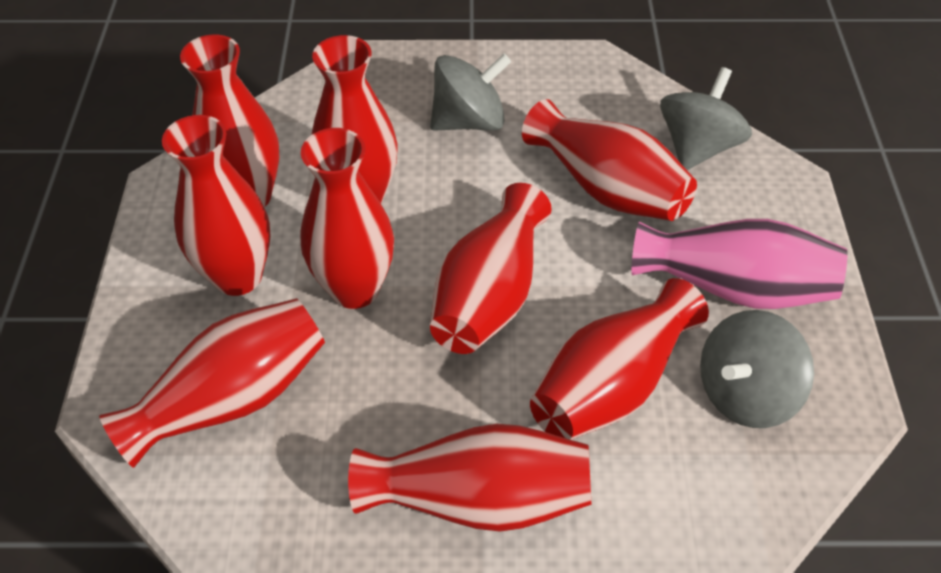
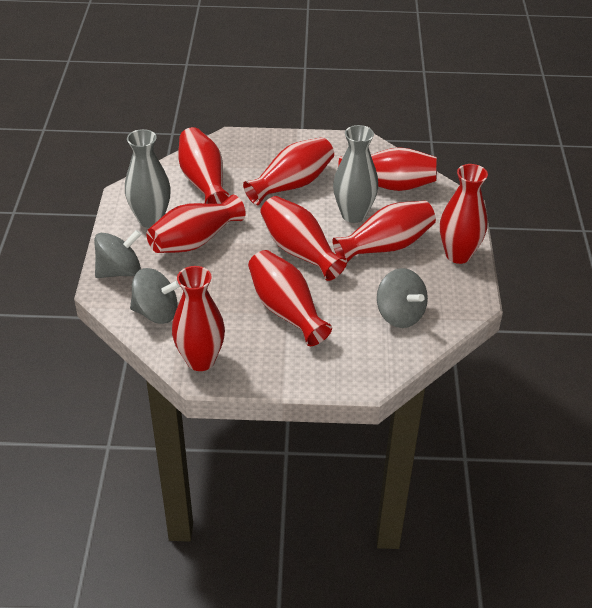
grey vase: none = 0 -> [125,129,171,228] [333,125,378,223] = 2
pink vase: [631,219,847,309] = 1 -> none = 0

